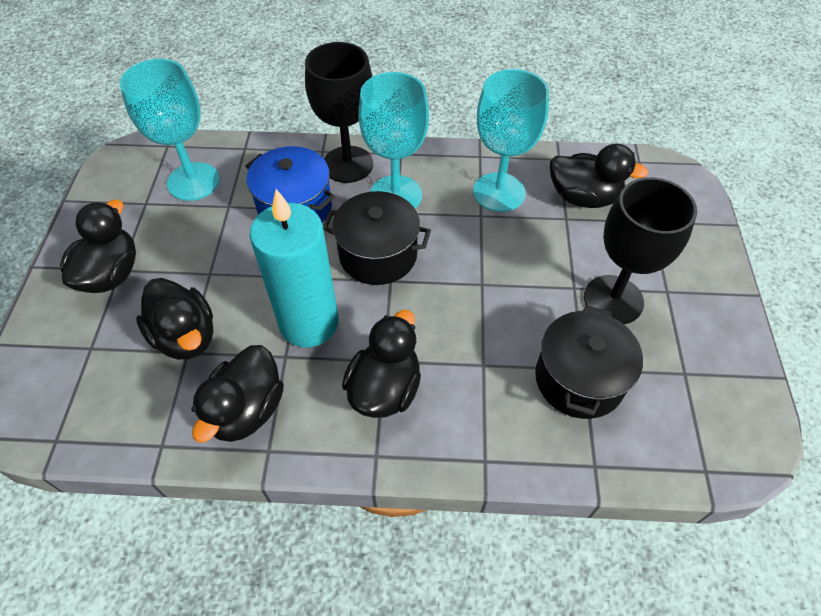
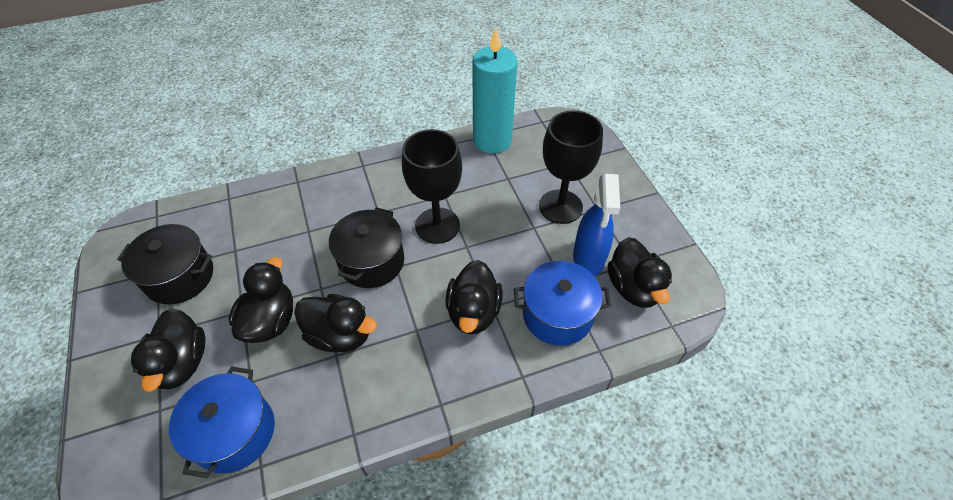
blue pot: [246,146,335,223] = 1 -> [169,366,275,478] [514,261,611,346] = 2
blue spray bottle: none = 0 -> [573,173,620,276] = 1
turquoise goblet: [120,59,220,201] [358,72,429,208] [473,69,549,212] = 3 -> none = 0

